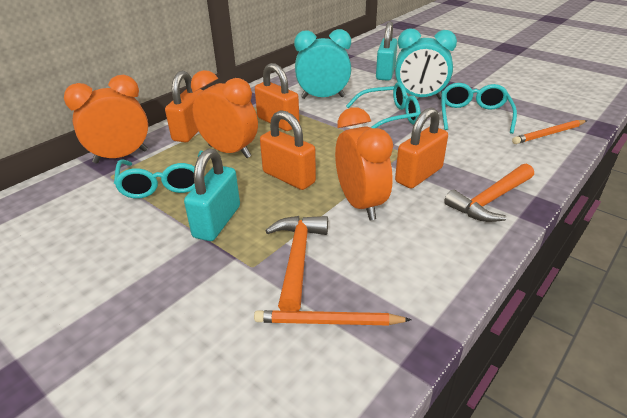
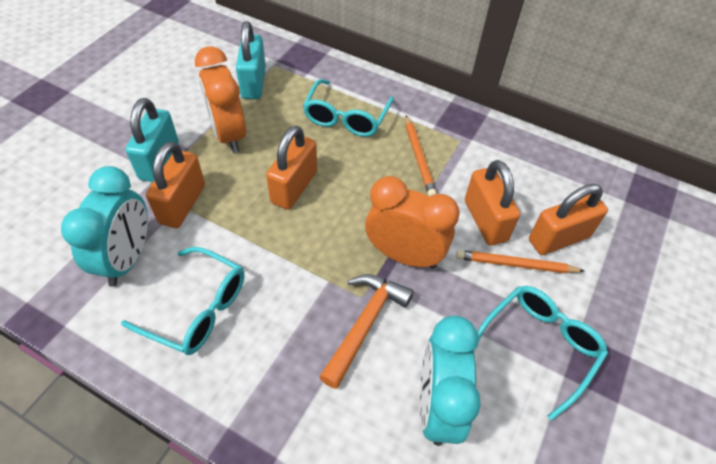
orange clock: [64,75,148,164] [191,70,258,158] [335,107,393,220] = 3 -> [195,46,246,153] [365,176,460,269] = 2
orange hammer: [265,216,328,311] [444,164,534,222] = 2 -> [319,274,414,389] = 1

